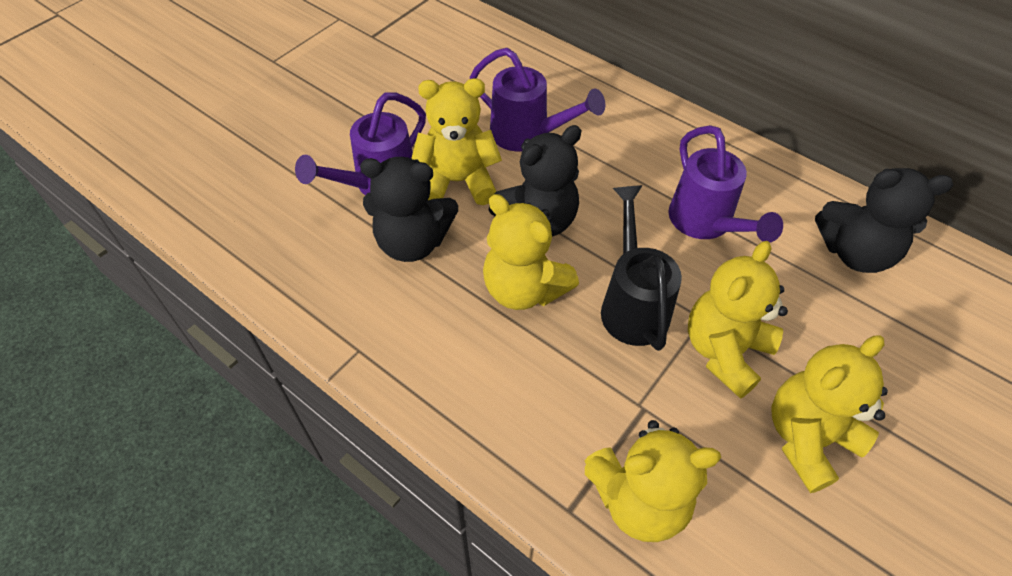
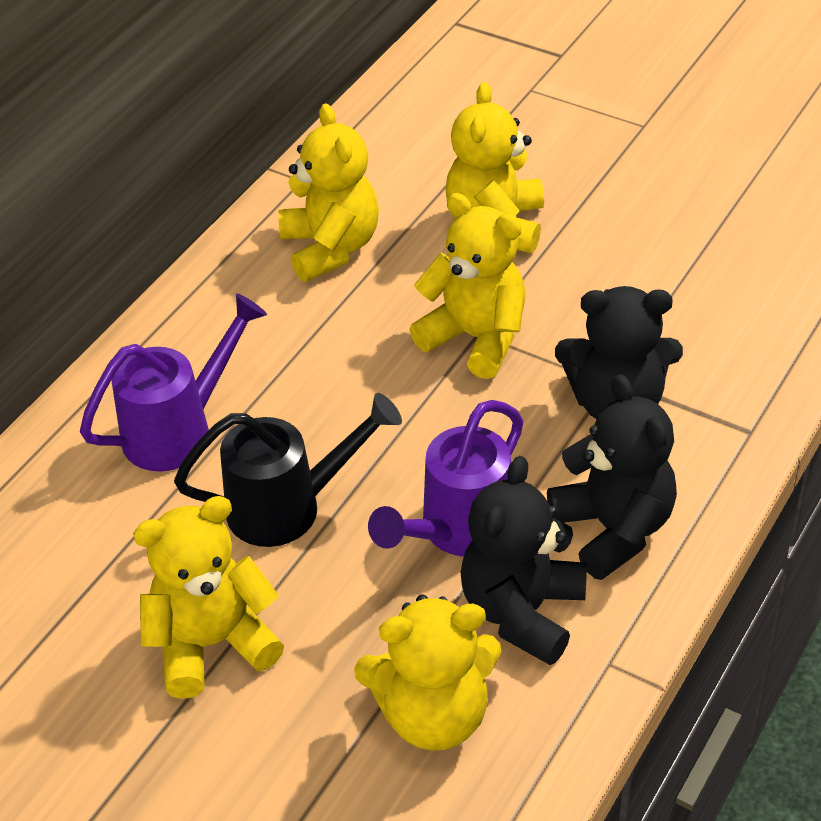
purple watering can: [295,92,426,195] [470,48,605,152] [669,125,783,242] = 3 -> [80,293,267,471] [368,400,523,557] = 2

